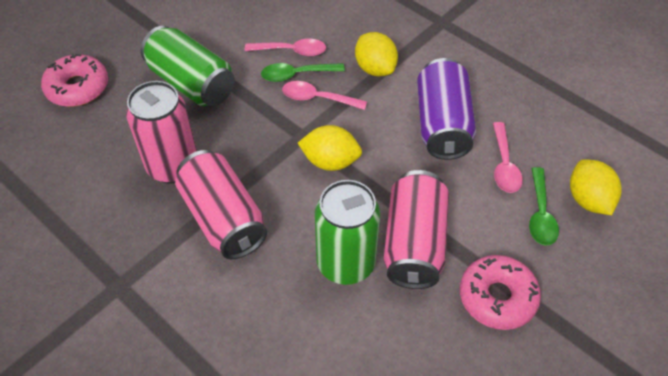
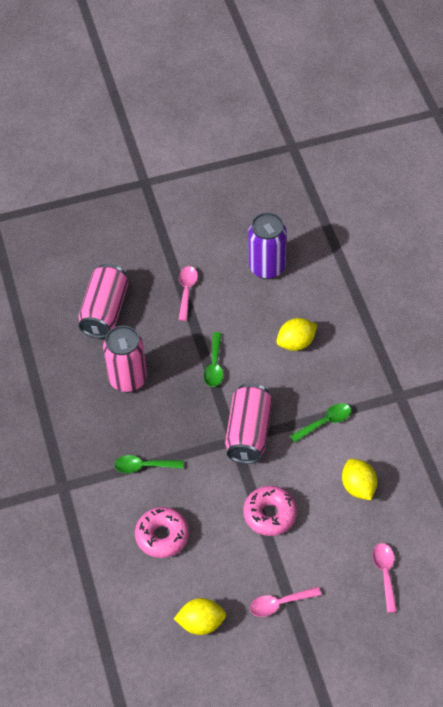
green can: [141,26,235,106] [315,180,380,285] = 2 -> none = 0
green spoon: [261,63,345,82] [529,167,559,246] = 2 -> [114,455,184,473] [204,332,223,387] [290,403,351,443] = 3

